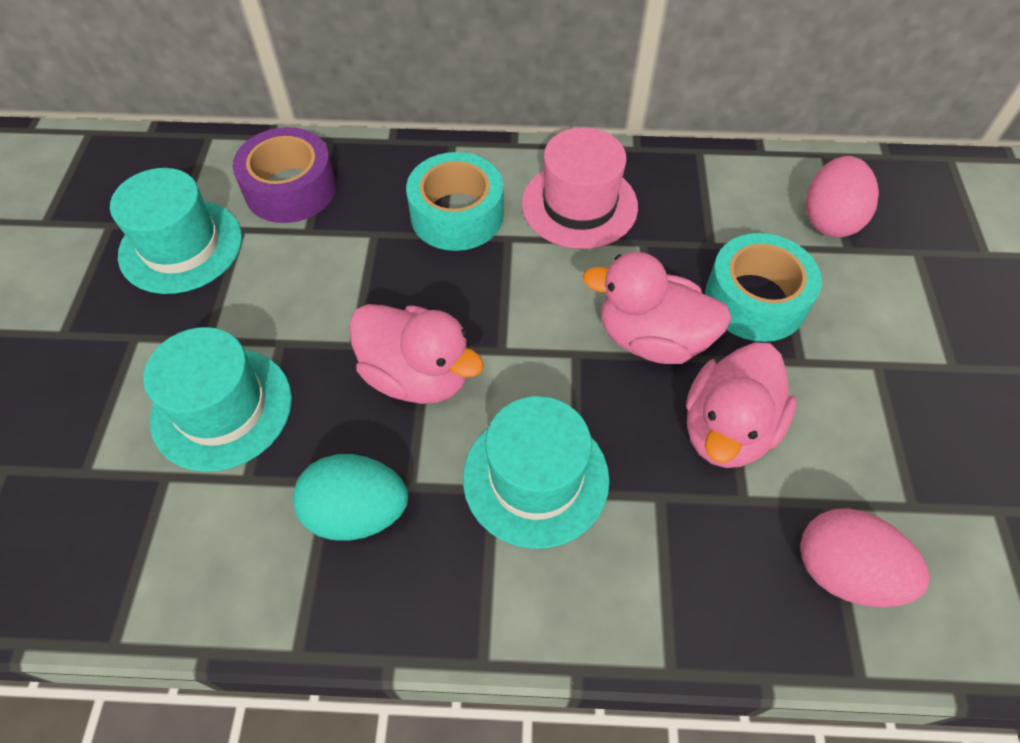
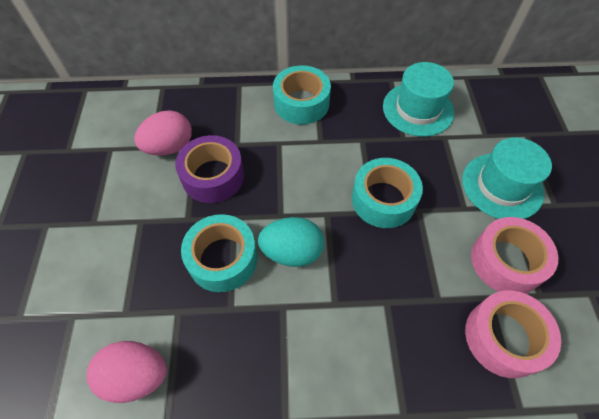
pink duck: [349,304,484,404] [582,252,732,364] [686,342,797,468] = 3 -> none = 0
pink hat: [522,127,638,249] = 1 -> none = 0
pink tape: none = 0 -> [465,290,561,378] [471,217,558,294] = 2
turquoise hat: [110,168,242,294] [143,327,292,472] [463,396,610,549] = 3 -> [383,62,454,137] [462,137,552,219] = 2
turquoise tape: [406,152,504,251] [705,233,822,342] = 2 -> [181,214,258,292] [273,65,331,125] [352,158,423,228] = 3

